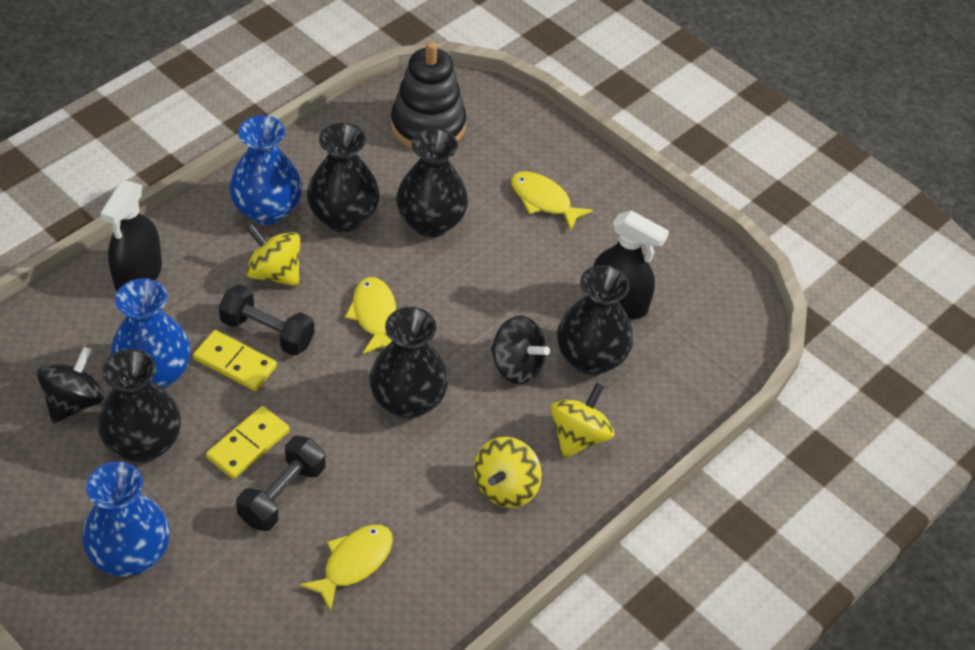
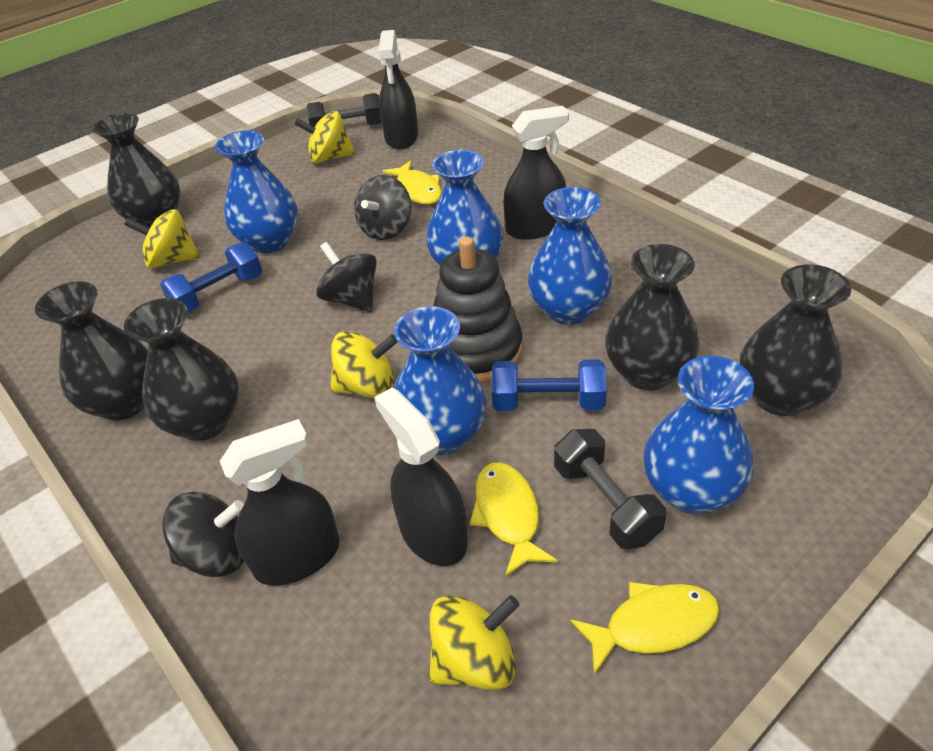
black spinning top: [37,347,105,424] [491,316,550,384] = 2 -> [162,492,244,577] [316,242,377,312] [354,175,411,240] = 3
black spray bottle: [100,181,162,292] [593,210,669,319] = 2 -> [220,419,340,586] [374,387,468,566] [379,30,418,149] [503,106,569,240] = 4
blue dumbbell: none = 0 -> [160,242,262,313] [491,359,607,411] = 2
blue vase: [82,461,170,577] [110,278,191,389] [229,115,302,225] = 3 -> [215,130,298,253] [394,306,487,455] [426,150,504,266] [528,187,612,325] [643,356,754,514] = 5
yellow domino: [193,330,277,391] [206,406,290,479] = 2 -> none = 0
yellow spinning top: [246,224,300,286] [474,437,542,508] [550,383,615,459] = 3 -> [124,209,200,268] [295,111,355,163] [330,331,398,398] [429,595,519,690] = 4

